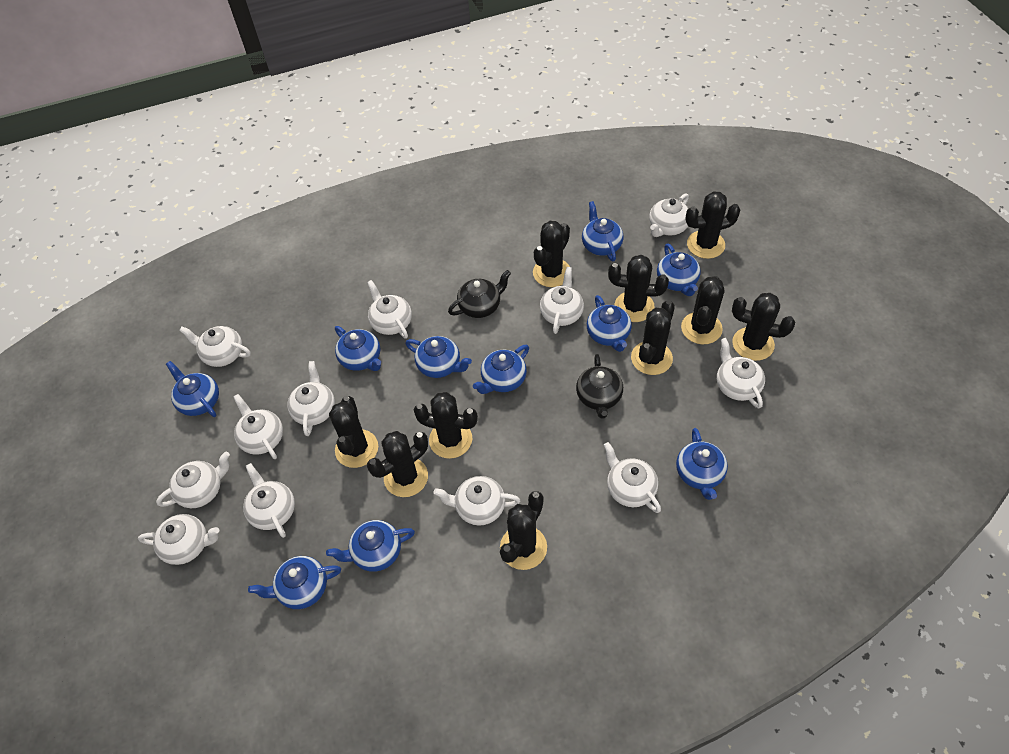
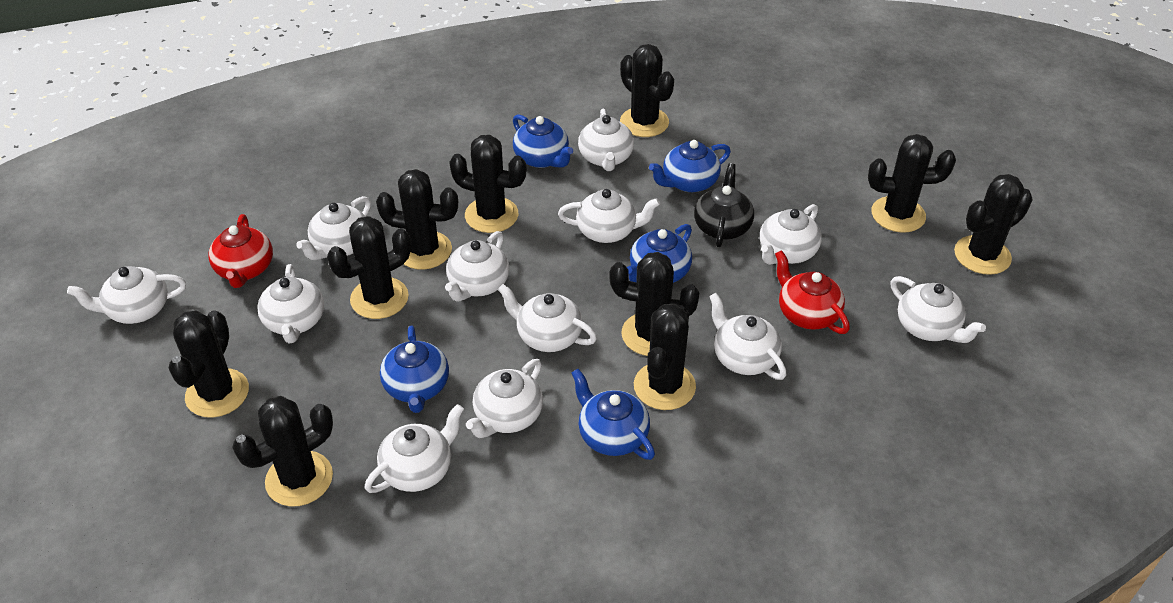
black teapot: [448,270,511,318] [576,354,623,419] = 2 -> [694,163,754,247] = 1
blue teapot: [166,361,219,417] [248,556,341,609] [326,520,415,572] [335,326,381,371] [406,336,472,378] [473,345,529,394] [582,201,624,261] [587,295,632,352] [657,243,701,296] [676,428,728,500] = 10 -> [380,325,449,413] [513,114,573,168] [571,369,655,460] [627,224,692,283] [649,140,731,192] = 5
red teapot: none = 0 -> [208,214,273,288] [775,250,850,334] = 2

